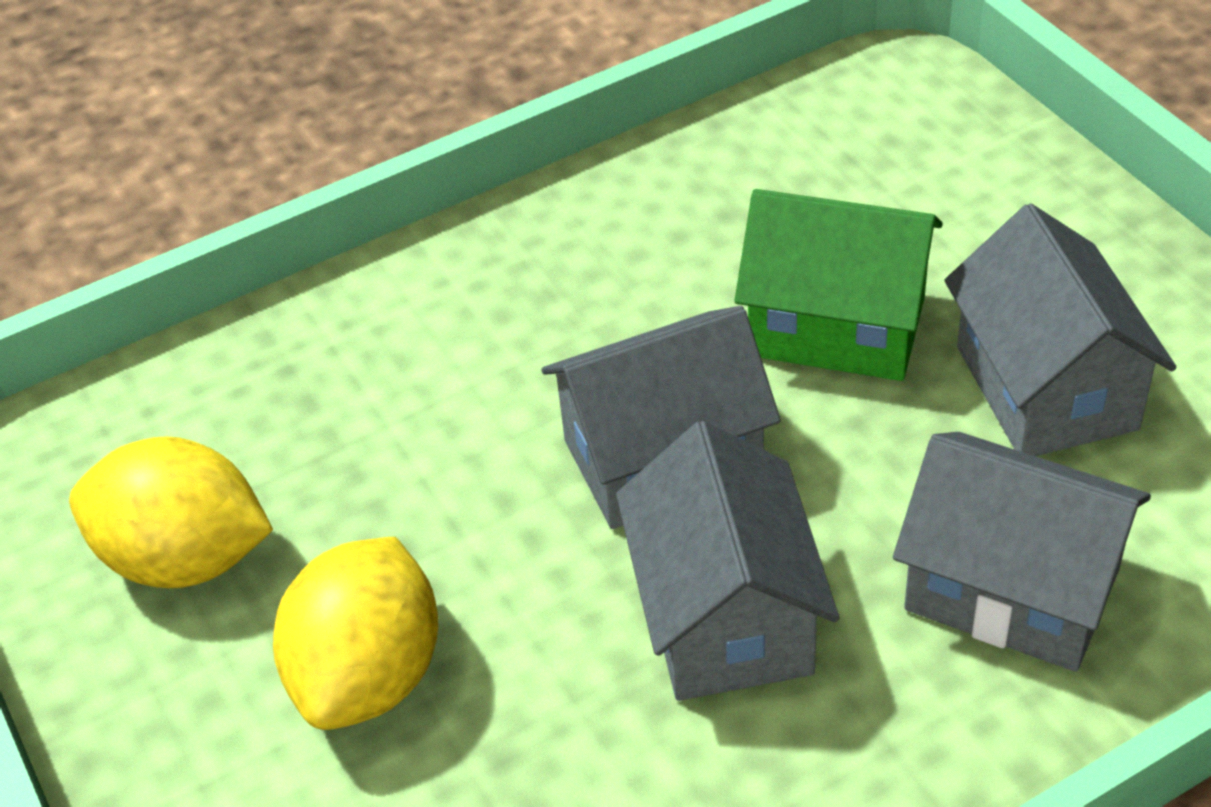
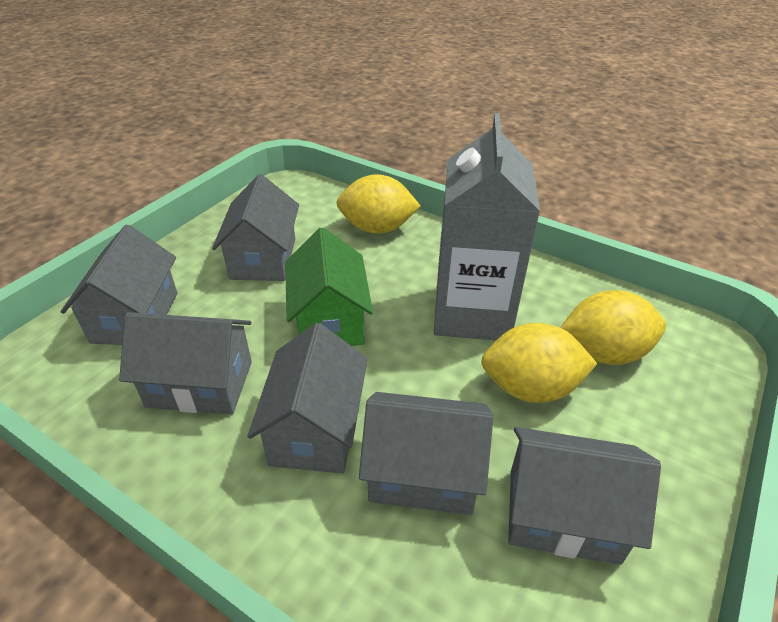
grey carton: none = 0 -> [434,113,540,340] = 1
grey house: [542,306,781,529] [616,421,839,701] [893,432,1151,672] [944,204,1177,456] = 4 -> [61,225,177,345] [119,312,252,414] [212,174,299,281] [247,323,368,474] [359,392,493,515] [508,427,661,565] = 6
yellow lemon: [69,436,273,588] [273,537,438,730] = 2 -> [336,174,421,234] [481,323,597,403] [560,290,666,365] = 3

